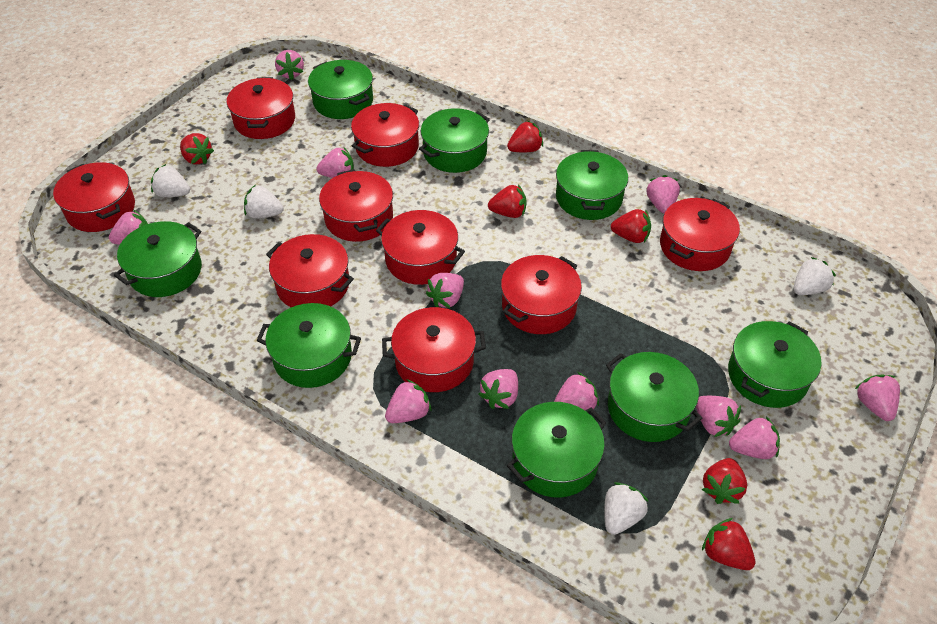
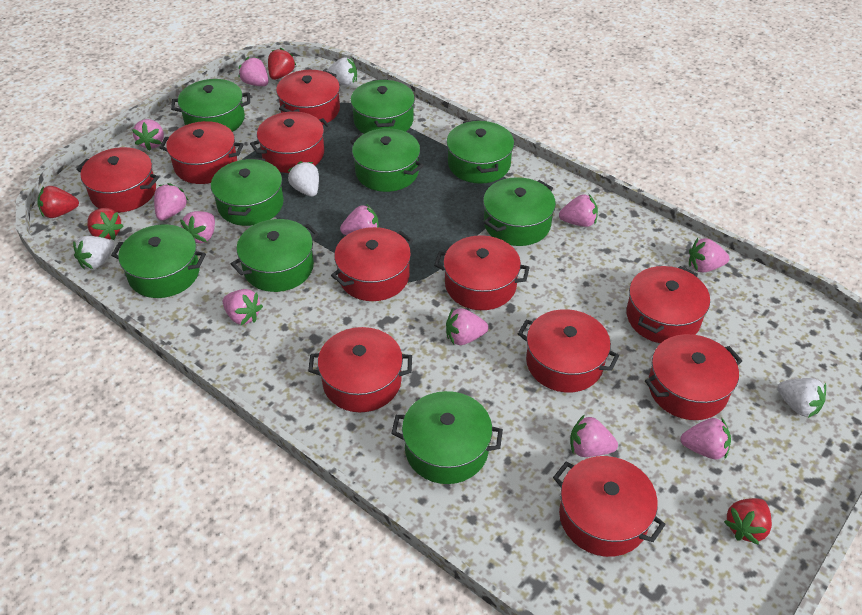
green pot: [114,221,202,297] [257,303,361,388] [308,60,373,119] [419,108,490,173] [507,402,606,498] [556,150,628,220] [606,352,703,442] [728,321,822,408] = 8 -> [111,224,206,298] [171,79,250,132] [211,158,284,226] [231,219,319,292] [350,128,424,192] [351,79,415,134] [391,391,503,484] [446,120,514,184] [483,177,556,246] = 9
red pot: [53,162,135,232] [227,77,295,139] [266,234,354,307] [319,169,393,242] [351,103,419,167] [376,210,465,285] [382,307,486,392] [501,255,582,334] [660,198,740,271] = 9 -> [76,147,159,213] [159,121,244,184] [250,111,331,173] [276,70,340,125] [308,327,412,412] [331,227,413,301] [434,235,530,310] [518,309,619,392] [553,456,666,557] [626,266,710,343] [645,334,742,420] = 11
red strawberry: [180,133,214,164] [488,185,527,218] [507,121,543,152] [611,209,651,243] [702,458,747,504] [702,518,755,570] = 6 -> [37,186,79,218] [87,208,124,240] [268,48,296,80] [724,498,772,545] = 4

